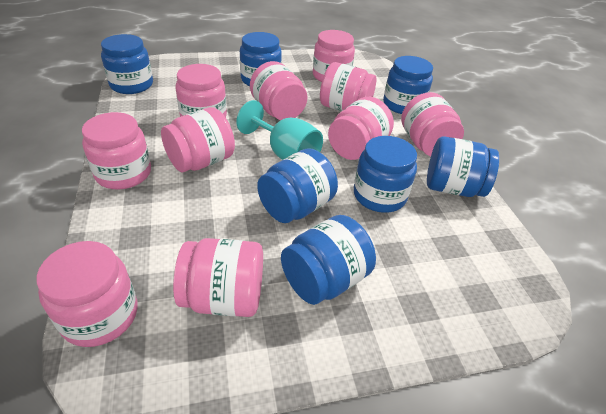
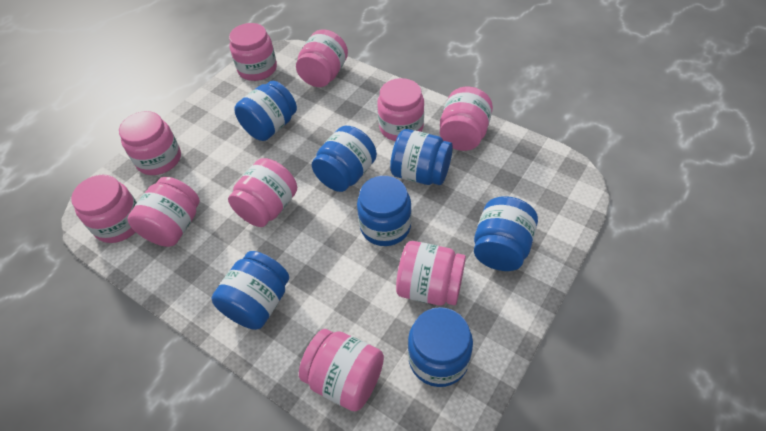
turquoise goblet: [236,100,323,160] = 1 -> none = 0

